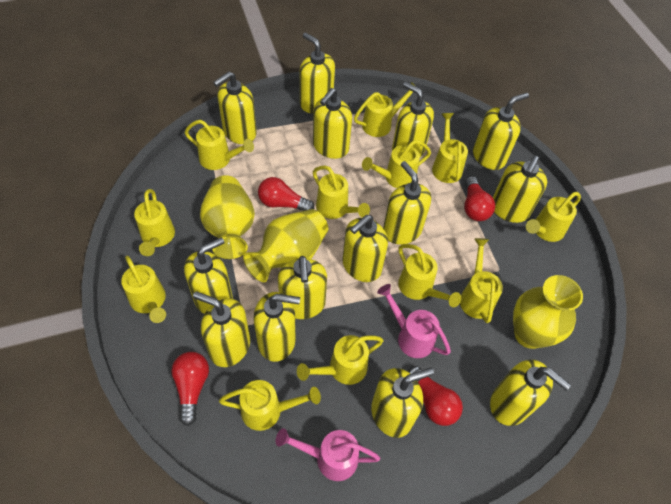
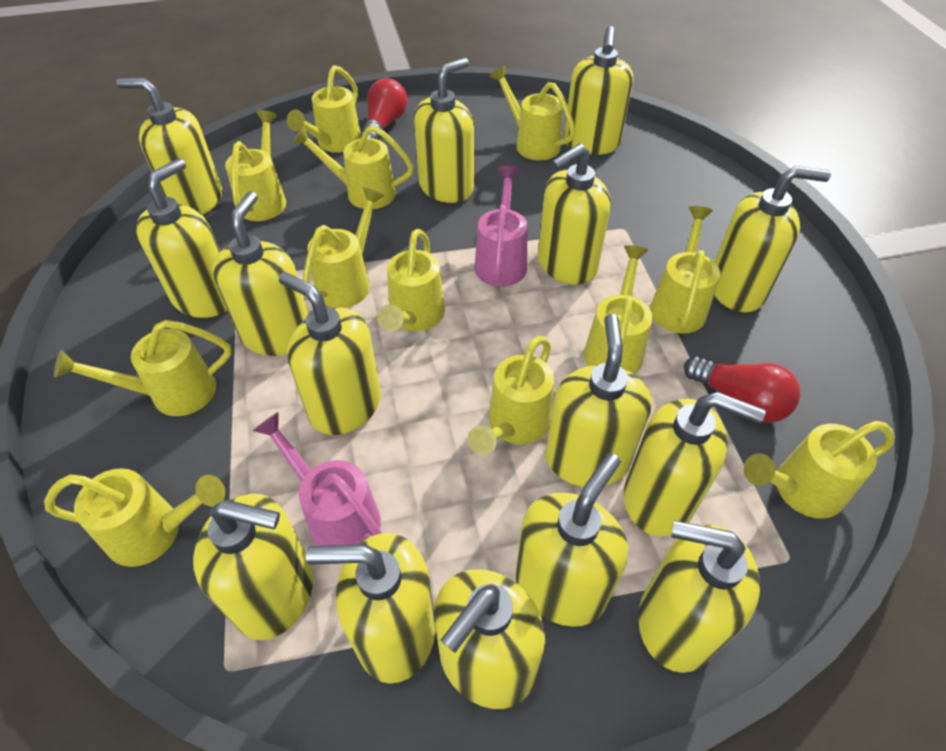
red light bulb: [171,352,209,426] [258,177,314,211] [408,366,463,426] [464,176,495,221] = 4 -> [360,78,408,140] [684,355,801,423] = 2
yellow soap dispenser: [184,237,233,314] [193,291,250,367] [213,71,257,144] [254,292,300,362] [278,256,327,319] [300,32,335,114] [313,88,352,159] [342,215,388,282] [371,367,434,438] [383,161,431,244] [392,82,434,157] [473,92,529,170] [490,360,571,426] [493,156,547,223] = 14 -> [116,78,222,215] [136,158,227,318] [193,494,313,640] [212,191,308,356] [279,272,381,435] [306,533,436,684] [414,58,474,203] [434,569,545,709] [515,453,628,627] [538,143,611,285] [545,314,652,487] [564,26,633,155] [624,392,766,536] [638,520,760,673] [714,166,831,312] = 15
yellow vase: [200,175,255,259] [243,209,328,282] [513,275,583,349] = 3 -> none = 0

